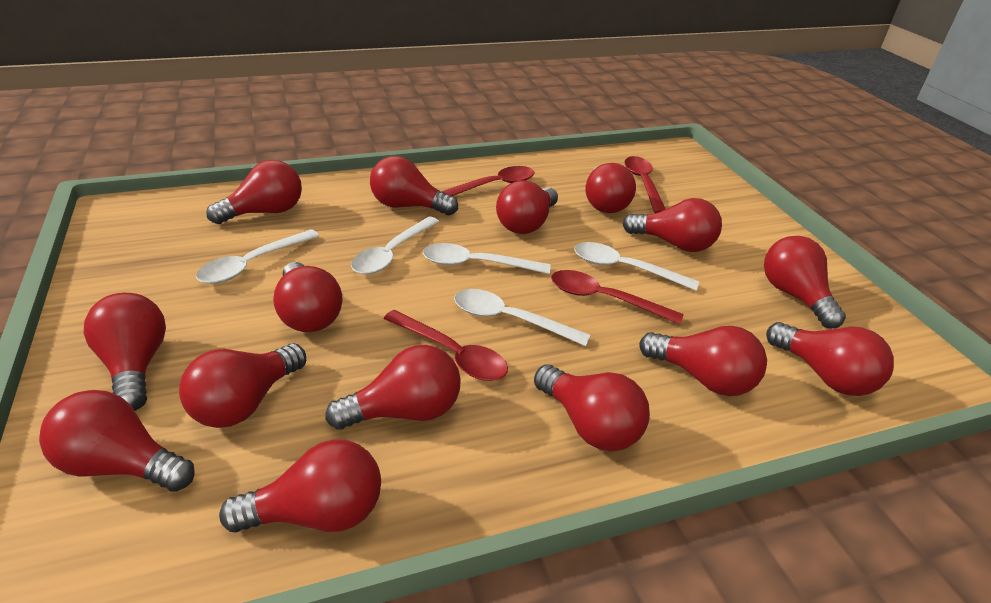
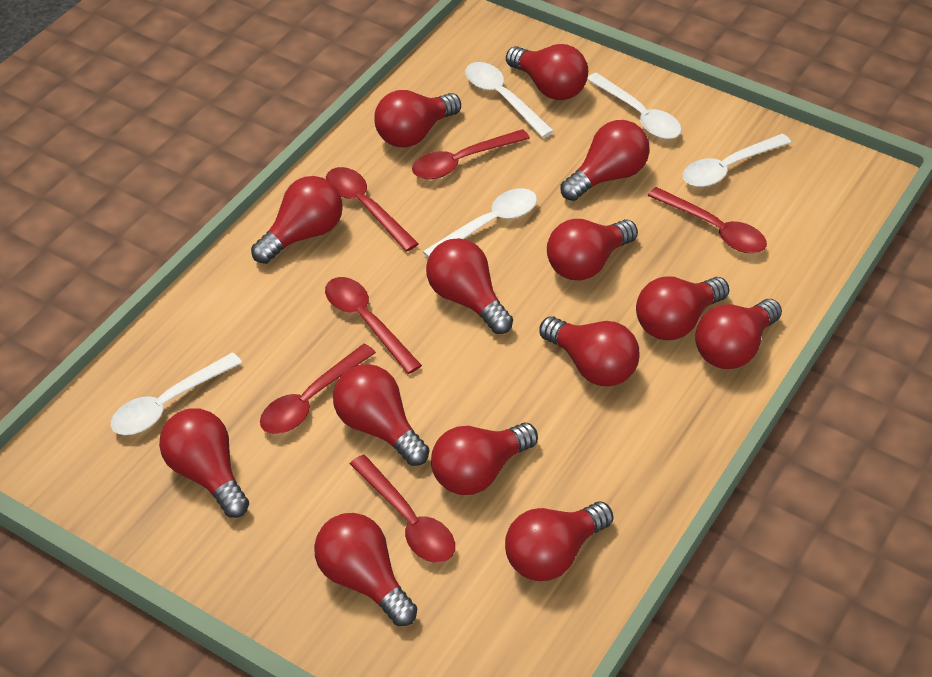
red light bulb: [39,390,195,492] [84,293,166,411] [179,343,306,428] [206,160,302,224] [219,439,381,533] [273,262,343,332] [325,345,461,429] [370,156,458,216] [496,180,558,234] [534,364,650,451] [585,163,636,213] [622,198,722,252] [639,326,767,396] [764,236,846,329] [766,322,894,396] = 15 -> [159,409,249,518] [251,176,343,264] [314,513,417,626] [333,364,429,466] [374,90,461,147] [426,238,513,334] [431,422,538,495] [505,502,613,581] [506,44,588,100] [539,316,639,386] [547,219,638,281] [560,120,650,201] [636,276,729,340] [696,299,782,369] = 14
red spoon: [383,310,508,381] [441,166,534,197] [551,270,684,325] [624,156,665,213] = 4 -> [260,344,376,434] [325,277,422,374] [326,167,418,252] [350,454,455,563] [412,129,530,179] [648,187,767,253] = 6

